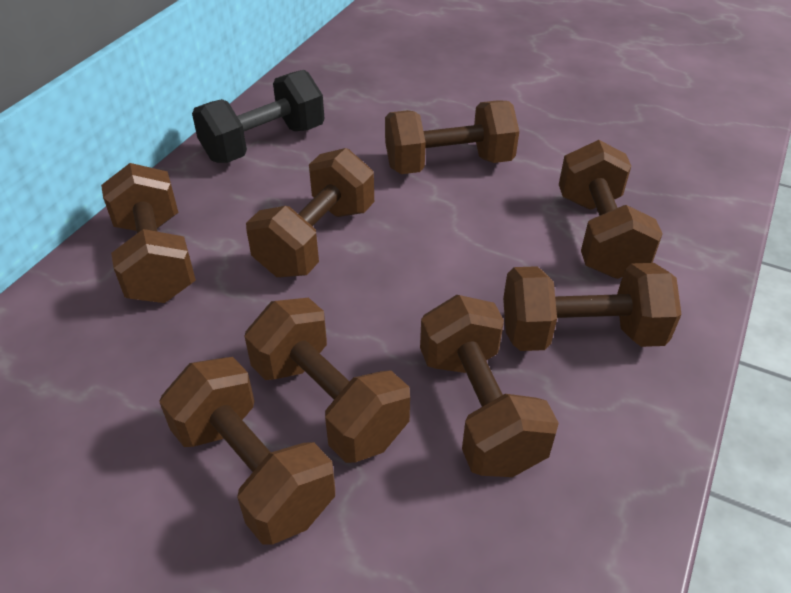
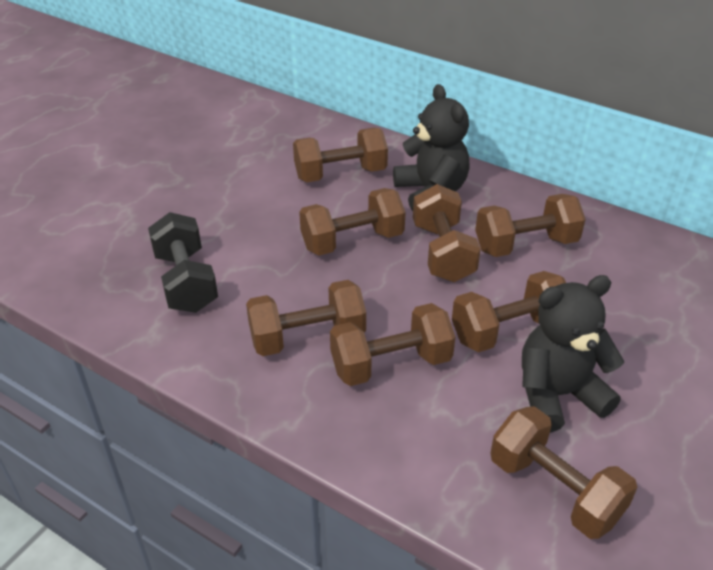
black teddy bear: none = 0 -> [393,84,470,211] [522,275,624,432] = 2

